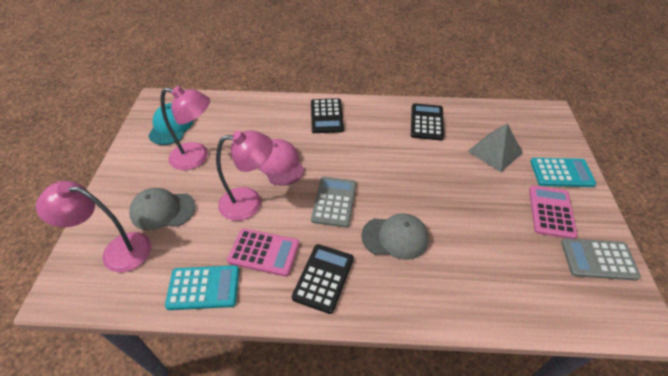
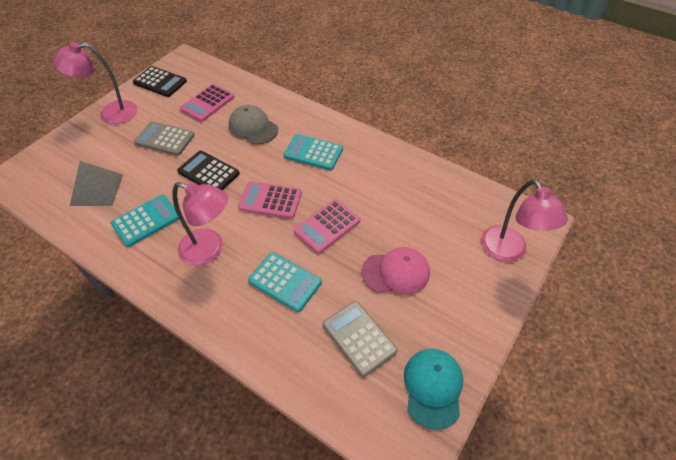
black calculator: [292,244,354,314] [311,98,344,133] [411,103,444,140] = 3 -> [133,66,187,97] [177,151,240,190] = 2
grey cap: [129,188,196,230] [361,213,429,260] = 2 -> [229,105,278,145] = 1
pink calculator: [227,228,299,277] [529,186,577,239] = 2 -> [180,84,234,122] [238,181,302,219] [294,199,360,254] = 3
turquoise calculator: [165,265,239,310] [530,158,596,187] = 2 -> [111,195,179,247] [248,252,322,312] [284,134,343,170] = 3

